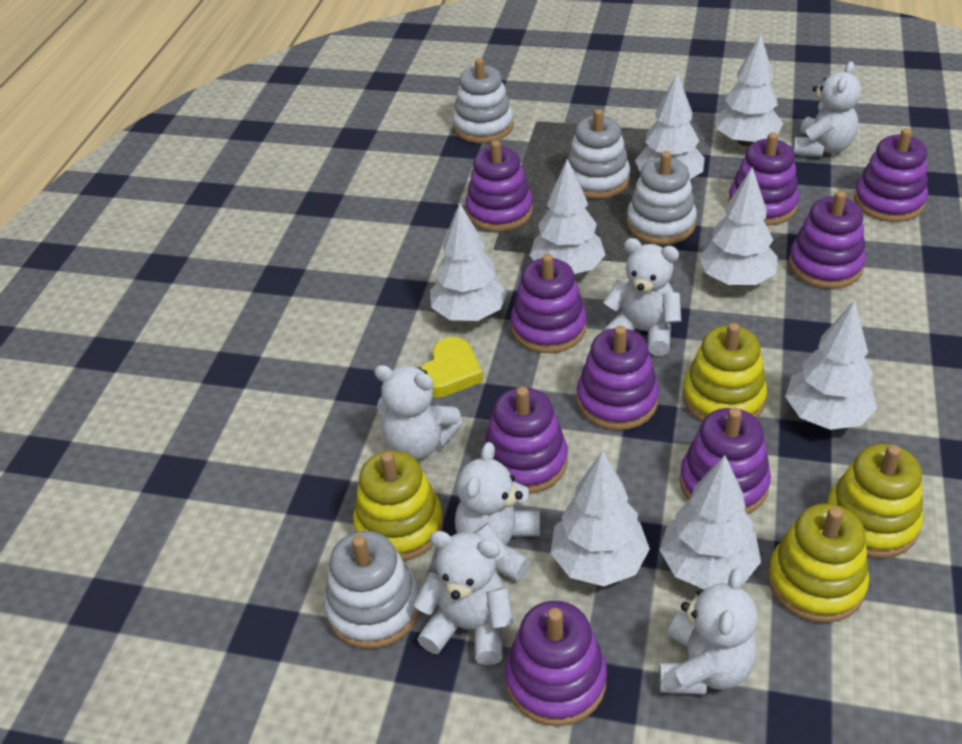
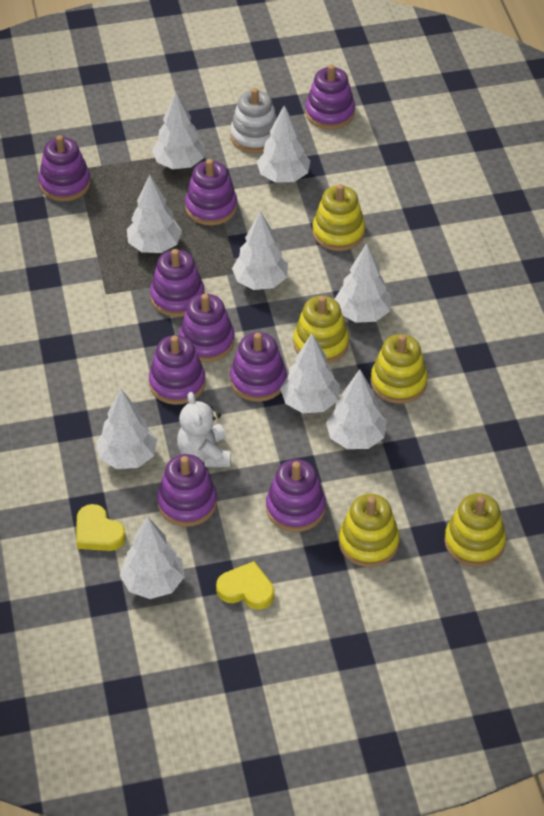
white stacking toy: [324,531,420,649] [452,58,514,143] [568,109,630,199] [627,151,697,245] = 4 -> [230,88,277,153] = 1
white teddy bear: [374,365,463,460] [413,531,513,665] [455,442,540,581] [603,238,681,356] [659,568,757,695] [793,61,861,157] = 6 -> [177,392,231,467] = 1
white tree: [430,203,507,321] [529,159,606,274] [551,451,650,586] [635,72,705,180] [659,455,761,590] [699,167,778,286] [716,34,783,146] [785,300,877,430] = 8 -> [96,389,157,469] [120,516,185,599] [127,175,182,253] [152,92,205,169] [232,211,288,290] [257,105,310,183] [280,333,340,413] [326,369,387,449] [335,243,391,323] = 9
yellow heart: [420,337,483,398] = 1 -> [77,504,126,551] [216,561,274,610] = 2
yellow stacking toy: [353,450,444,561] [683,323,767,422] [768,503,869,623] [826,444,923,558] = 4 -> [293,296,349,364] [312,184,365,251] [339,494,400,567] [371,334,428,404] [444,493,506,567] = 5

